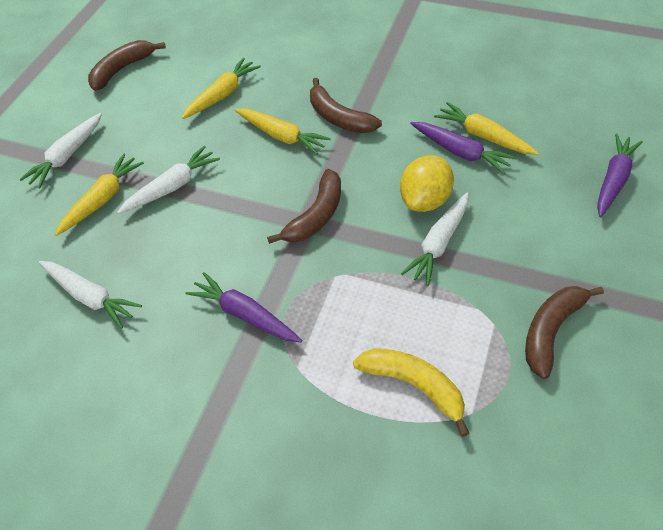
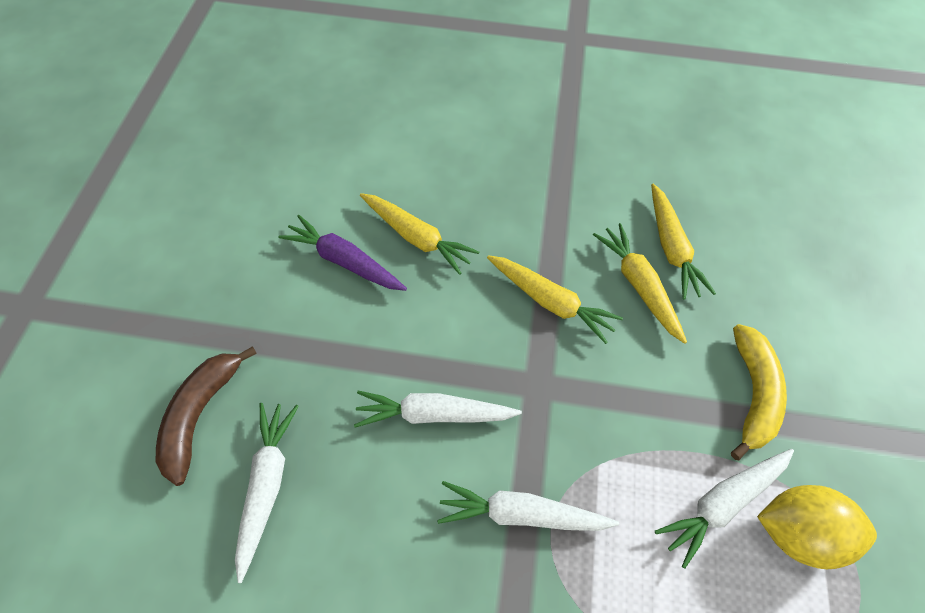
brown banana: [88,40,166,91] [267,169,341,244] [310,78,382,133] [525,286,604,379] = 4 -> [156,346,257,486] = 1
purple carrot: [185,272,302,342] [410,122,516,174] [597,134,643,217] = 3 -> [278,215,407,291] = 1

